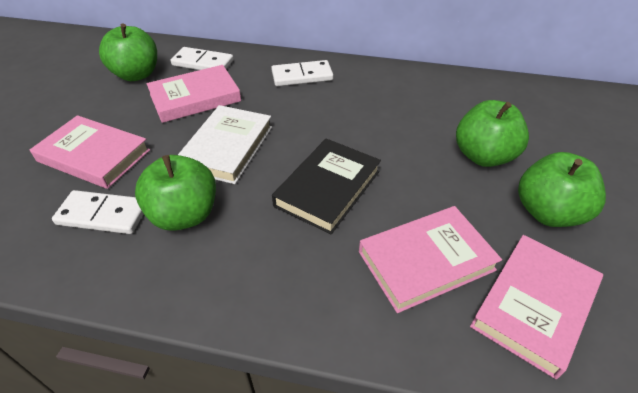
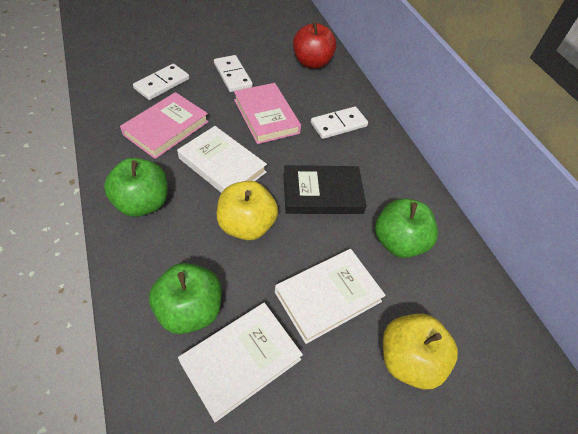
green apple: [99,23,157,81] [135,155,216,231] [456,100,529,167] [518,152,606,227] = 4 -> [104,158,168,217] [149,263,221,334] [375,198,438,258] = 3
pink book: [30,115,150,189] [146,65,241,123] [359,206,502,313] [470,235,603,379] = 4 -> [120,92,209,159] [234,83,301,144] = 2
red apple: none = 0 -> [293,21,336,69] = 1
white book: [178,105,272,184] = 1 -> [177,126,267,193] [178,303,303,422] [275,249,386,344] = 3
yellow apple: none = 0 -> [217,181,278,240] [383,313,458,389] = 2

